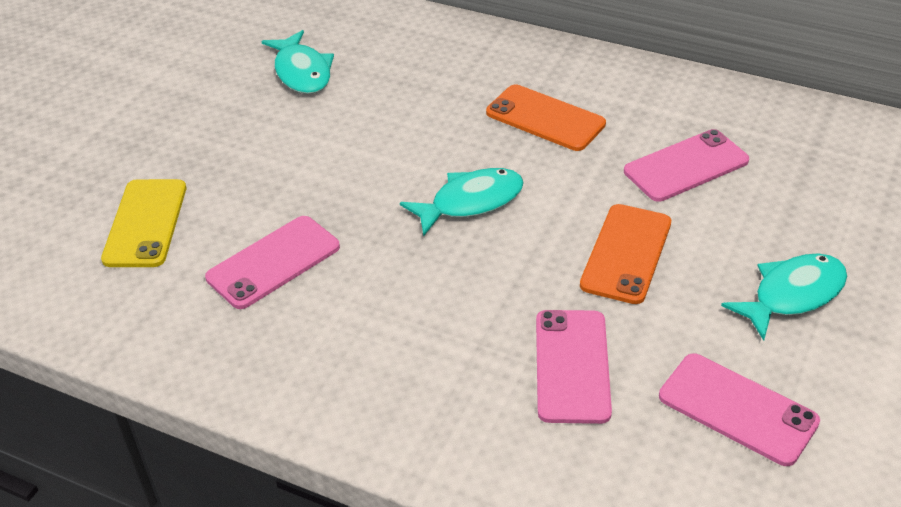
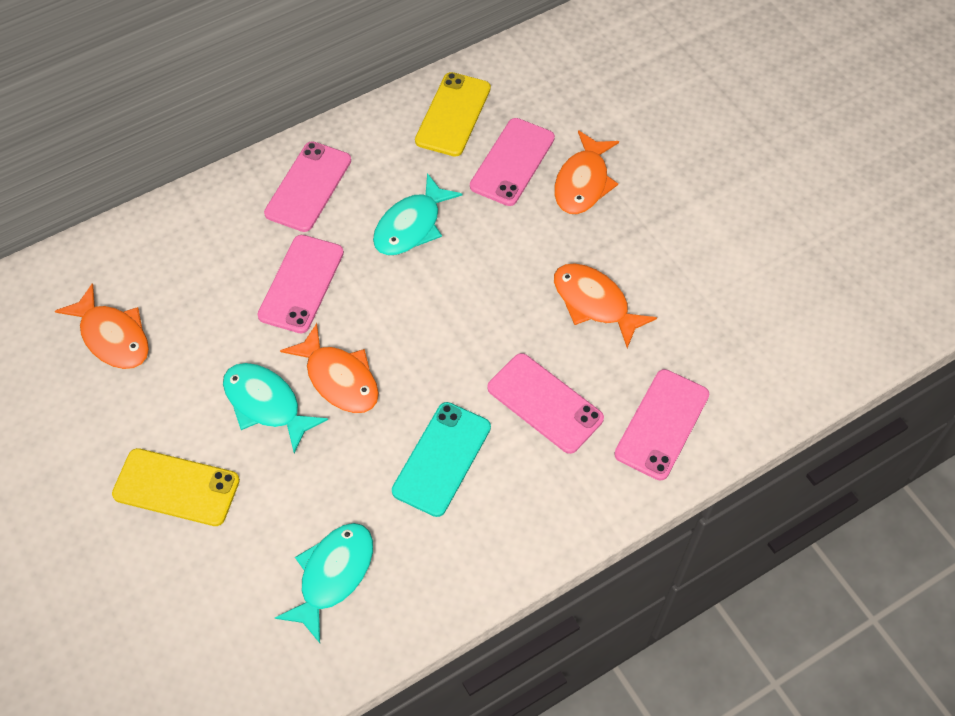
orange fish: none = 0 -> [55,283,149,369] [280,323,379,413] [554,130,619,214] [554,263,657,348] = 4
orange phone: [486,84,606,151] [580,204,671,304] = 2 -> none = 0
pink phone: [205,216,340,309] [536,310,612,424] [624,129,749,202] [659,353,820,466] = 4 -> [257,235,344,333] [264,141,351,232] [470,118,555,206] [487,353,604,454] [614,369,709,481] = 5
turquoise phone: none = 0 -> [392,402,491,517] = 1
yellow phone: [101,179,186,267] = 1 -> [112,448,240,526] [415,72,491,157] = 2

